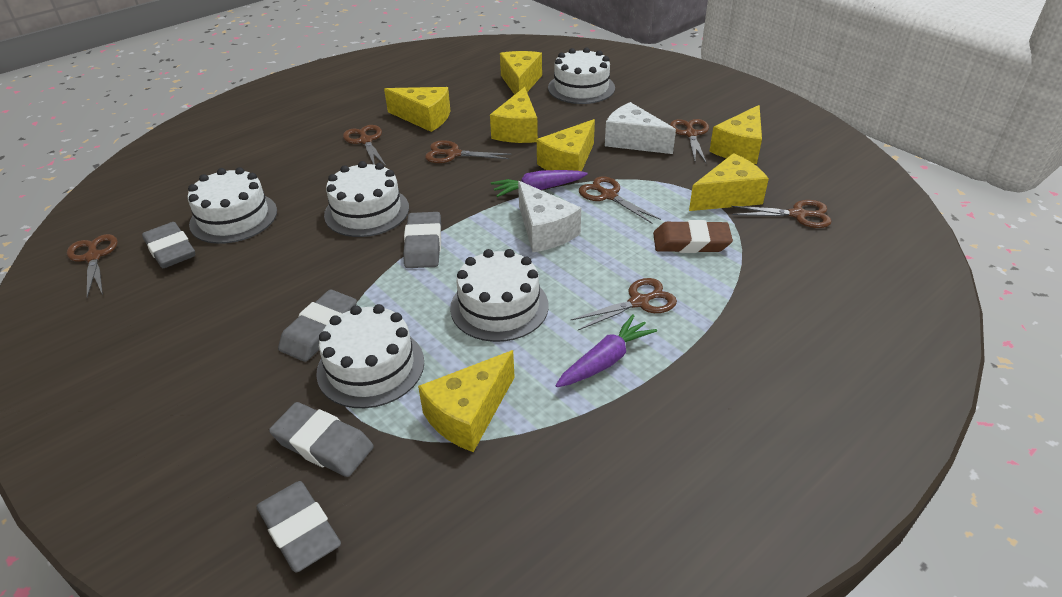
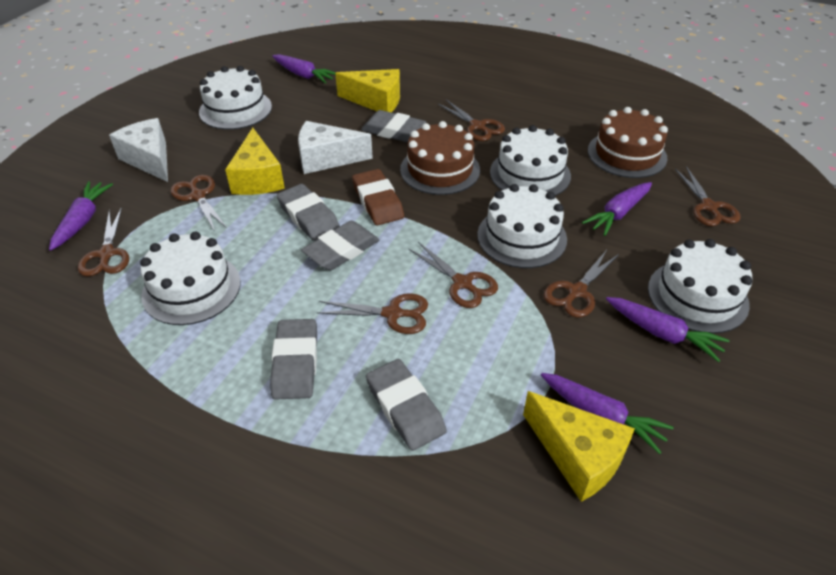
brown cake: none = 0 -> [400,121,480,195] [588,107,668,178] = 2
purple carrot: [491,170,588,197] [555,314,657,387] = 2 -> [49,181,113,251] [272,54,336,84] [541,373,674,454] [582,182,652,236] [606,297,730,362] = 5
yellow cheese: [384,87,450,132] [418,350,515,452] [490,87,538,143] [500,51,542,95] [537,119,595,171] [689,153,769,211] [709,105,762,164] = 7 -> [225,128,285,195] [335,69,400,112] [523,391,635,502] = 3

